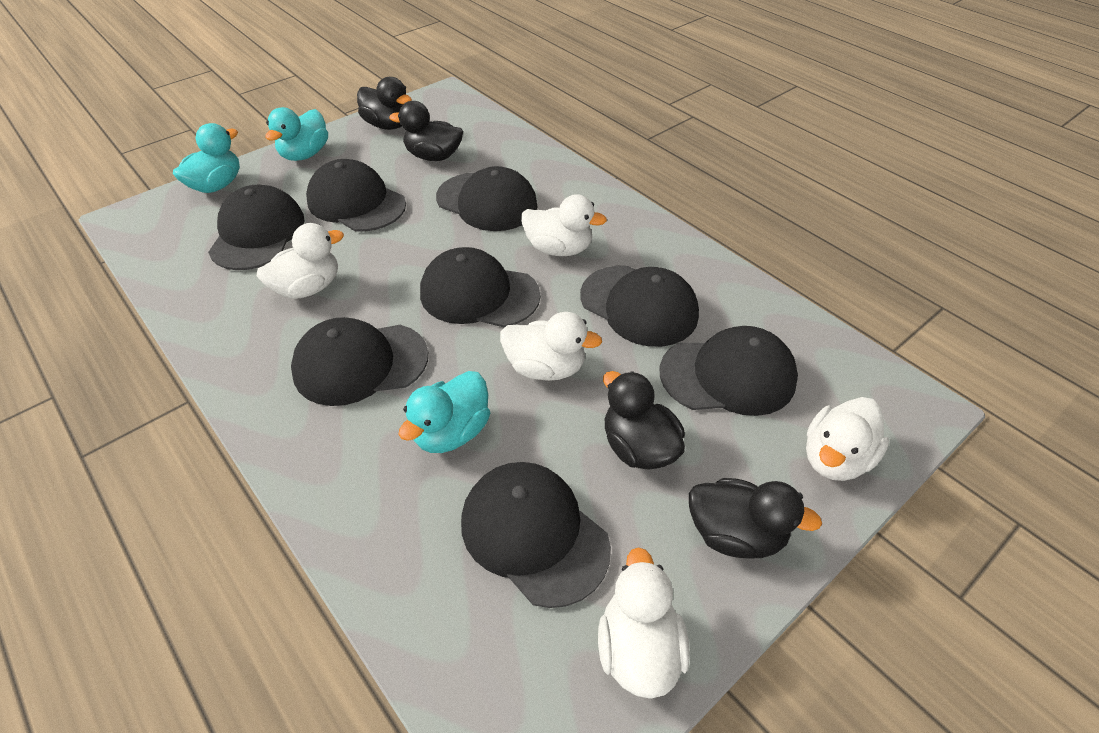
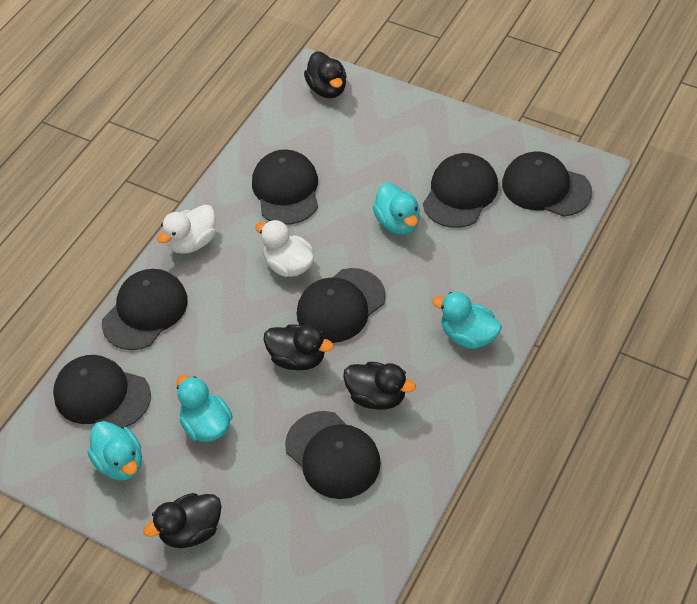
black cap: [208,185,305,270] [291,317,428,406] [306,159,406,232] [420,247,540,327] [436,166,537,231] [461,462,611,608] [580,266,699,347] [660,326,798,416] = 8 -> [53,355,151,429] [102,269,188,350] [252,149,318,225] [285,411,381,499] [297,268,386,343] [423,153,498,228] [502,151,592,217] = 7
turquoise duck: [173,123,240,193] [265,107,328,161] [398,371,490,453] = 3 -> [87,421,142,481] [177,375,233,442] [373,183,420,235] [432,292,502,349] = 4
white duck: [257,223,344,299] [500,312,602,381] [521,194,607,256] [598,547,690,699] [806,397,889,481] = 5 -> [157,204,216,254] [256,220,314,277] = 2

